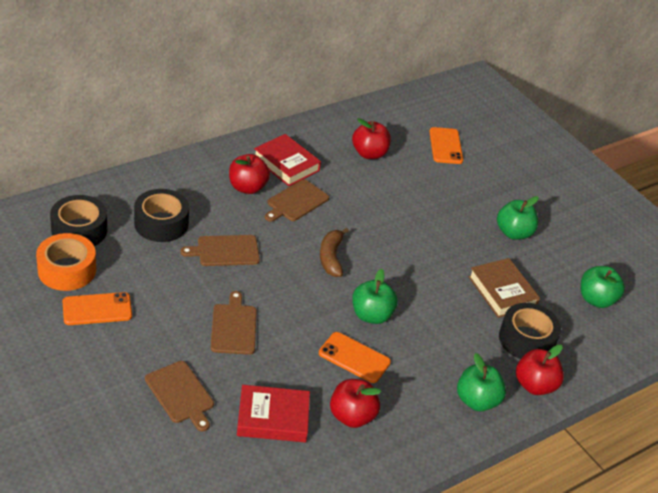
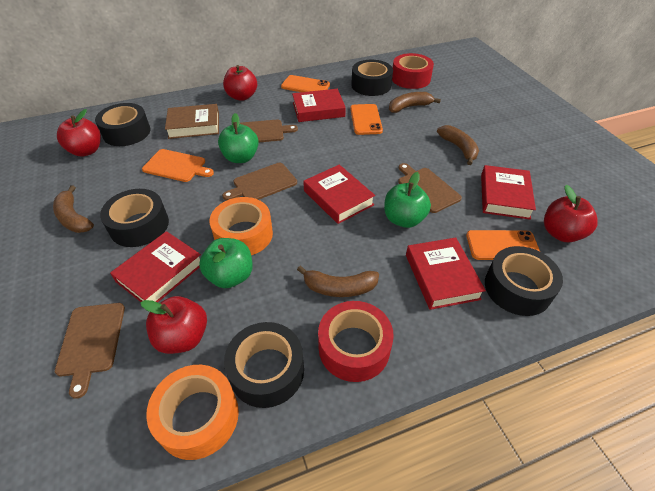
black tape: [50,195,107,246] [134,189,189,242] [499,303,561,359] = 3 -> [95,103,150,146] [100,189,169,247] [224,322,304,408] [351,60,393,96] [485,246,563,316] = 5
brown banana: [320,228,349,277] = 1 -> [53,185,94,233] [297,266,379,297] [389,92,441,113] [437,125,479,165] = 4
green apple: [352,269,398,324] [457,353,506,411] [497,196,539,240] [581,266,625,308] = 4 -> [199,238,253,288] [218,113,259,163] [384,172,431,228] = 3
orange cutting board: none = 0 -> [142,149,214,182] = 1
orange tape: [36,233,96,291] = 1 -> [146,365,239,460] [210,197,273,255] = 2
red book: [237,385,310,442] [254,134,321,186] = 2 -> [110,231,201,303] [292,89,346,122] [303,164,375,224] [406,238,486,310] [481,165,536,220] = 5
red tape: none = 0 -> [318,301,394,382] [392,53,434,89] = 2

